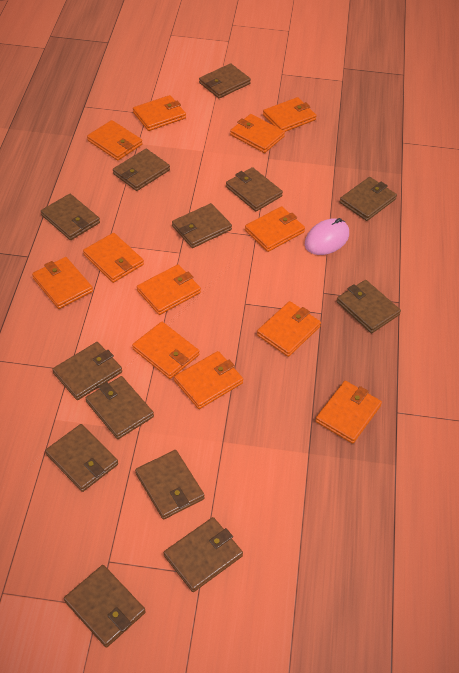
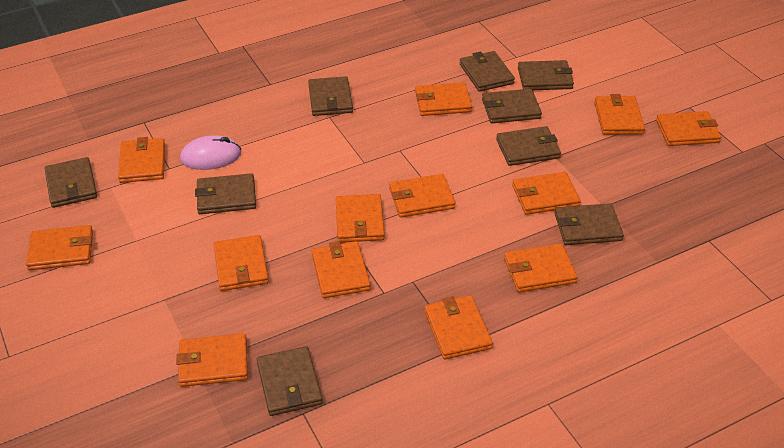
brown wallet: [41,194,100,240] [45,424,118,492] [52,342,122,400] [64,565,146,648] [86,376,154,439] [113,149,170,191] [135,450,205,520] [164,517,243,592] [172,203,232,248] [199,63,251,98] [226,167,283,211] [337,280,401,333] [340,177,397,221] = 13 -> [44,157,97,208] [195,173,256,214] [257,346,323,416] [308,76,353,116] [460,51,515,92] [482,89,542,123] [496,126,561,166] [518,60,574,90] [555,203,624,245] = 9
orange wallet: [32,257,93,309] [83,233,144,283] [87,120,142,161] [132,322,199,379] [133,95,186,131] [137,264,201,315] [174,351,243,409] [230,114,285,153] [245,206,305,252] [257,301,321,357] [263,97,316,132] [315,381,382,444] = 12 -> [26,225,93,270] [118,137,165,183] [176,333,248,387] [214,235,269,291] [312,241,371,298] [336,194,385,243] [389,174,456,218] [415,82,472,116] [424,295,493,359] [504,243,578,292] [512,172,581,215] [594,94,645,135] [656,111,721,146] = 13

